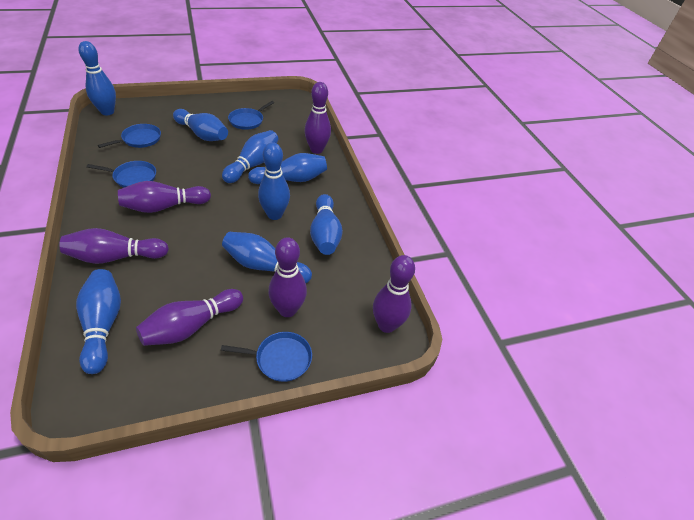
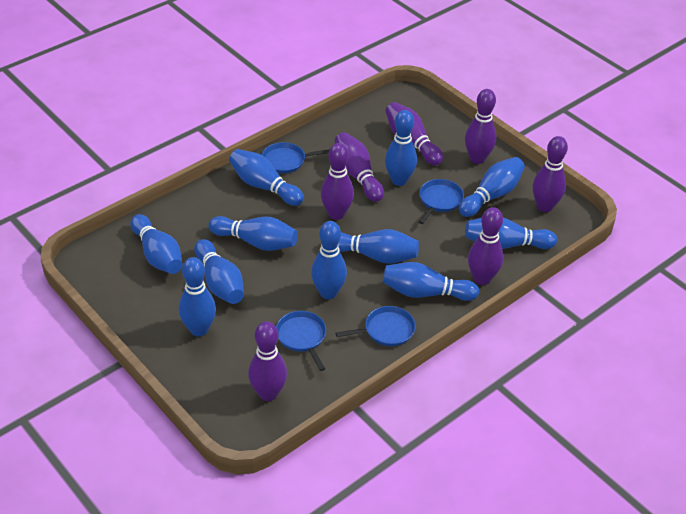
blue bowling pin: [76,269,121,374] [78,41,116,115] [173,109,228,141] [222,130,279,183] [222,232,312,283] [248,153,327,184] [258,142,290,220] [310,194,343,255] = 8 -> [130,214,182,274] [179,257,216,337] [194,239,244,304] [209,216,298,251] [229,149,304,206] [311,221,347,299] [338,229,419,264] [383,262,479,301] [385,110,417,186] [459,157,525,217] [465,217,557,249] = 11
purple bowling pin: [60,228,169,264] [118,181,211,213] [136,289,243,346] [268,237,307,317] [304,82,331,154] [373,255,415,333] = 6 -> [248,321,287,401] [321,143,354,220] [334,132,384,202] [385,102,443,165] [465,89,497,164] [468,207,503,285] [533,136,568,212] = 7

